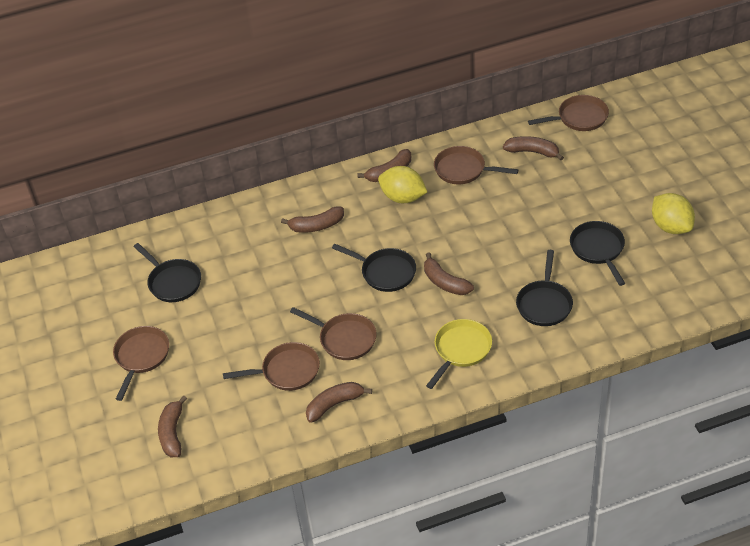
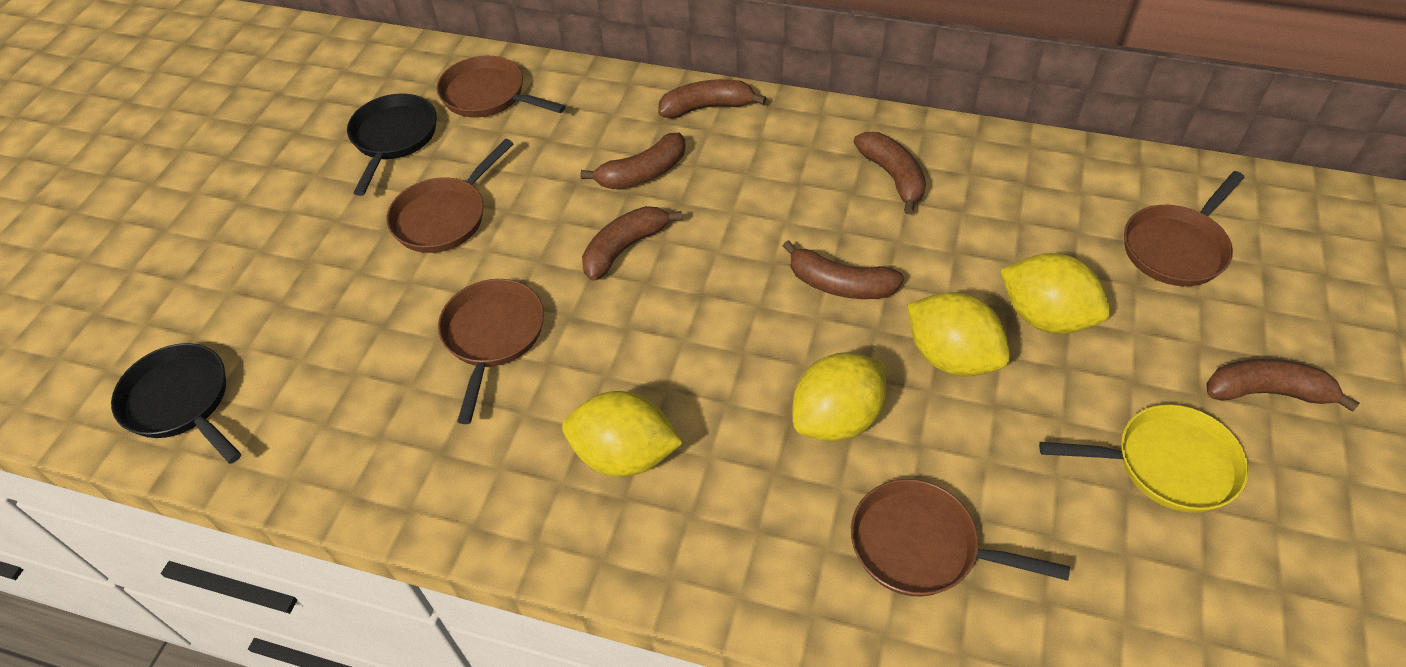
black pan: [133,243,201,302] [332,244,416,292] [516,250,573,326] [570,221,625,286] = 4 -> [111,343,241,464] [347,93,437,196] = 2
yellow lemon: [378,166,427,203] [652,193,695,234] = 2 -> [562,391,683,477] [793,352,886,441] [907,292,1010,376] [1000,253,1111,334] = 4

